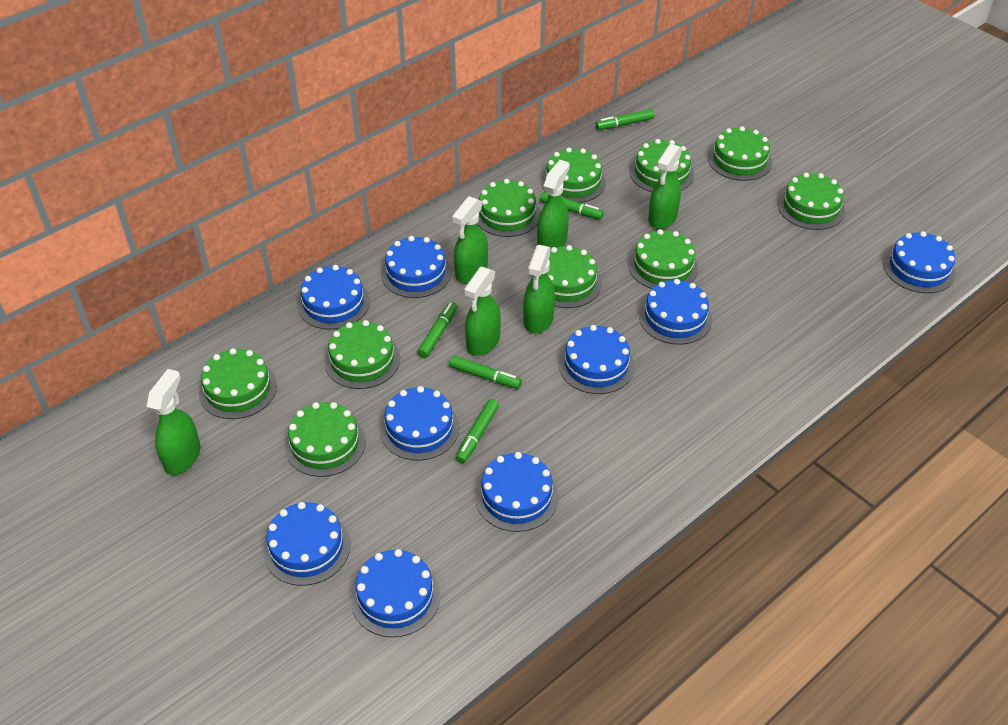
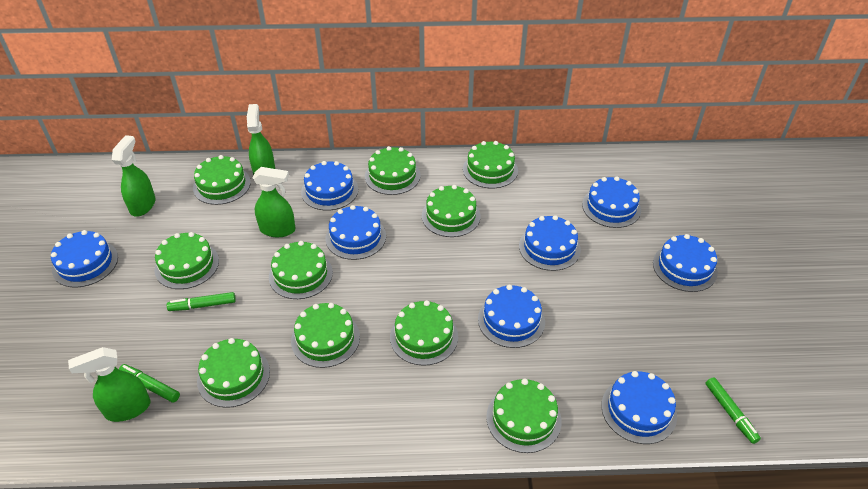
blue cake: [263,502,351,586] [297,265,370,330] [351,549,440,637] [380,386,459,461] [381,236,451,298] [475,452,559,532] [559,325,634,394] [639,279,712,345] [883,231,956,293] = 9 -> [51,230,118,288] [301,161,358,211] [326,205,386,260] [478,285,545,348] [519,215,581,271] [582,177,641,228] [601,371,677,444] [653,234,718,292] = 8
green marker: [417,302,457,358] [449,355,522,389] [456,399,499,463] [540,192,604,220] [596,109,654,130] = 5 -> [119,364,180,403] [167,292,236,311] [705,377,761,444] = 3
green spray bottle: [146,369,200,475] [452,196,488,283] [464,267,501,356] [523,245,555,334] [537,160,570,248] [648,144,682,229] = 6 -> [68,347,151,422] [112,135,155,216] [247,104,275,175] [253,167,295,237] = 4

